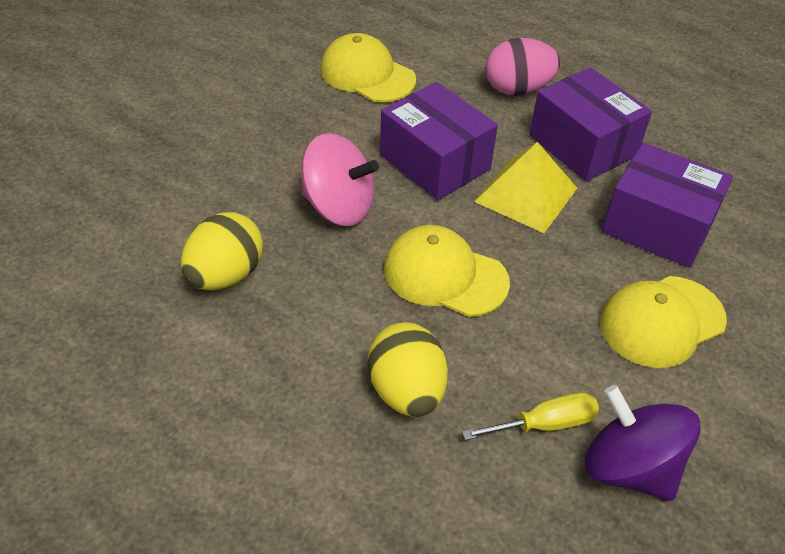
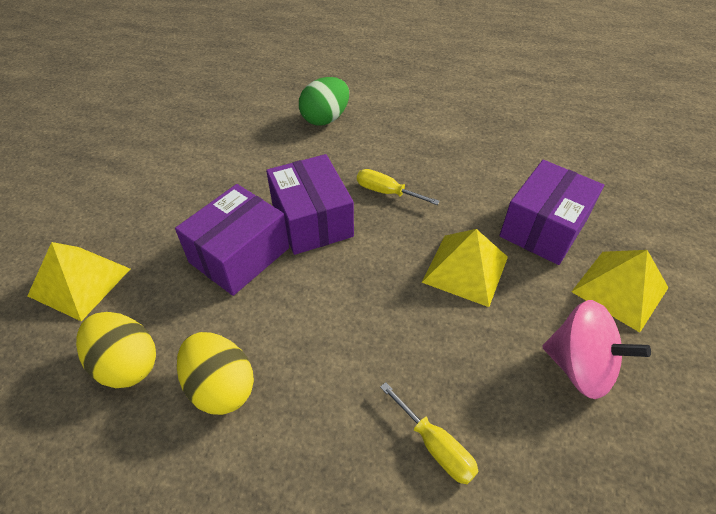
green egg: none = 0 -> [299,77,349,126] = 1
pink egg: [486,38,560,96] = 1 -> none = 0
purple spinning top: [585,385,701,501] = 1 -> none = 0
yellow cap: [320,33,416,102] [384,225,510,317] [600,276,727,368] = 3 -> none = 0
yellow pyramid: [474,142,577,233] = 1 -> [27,242,130,321] [422,229,508,307] [571,250,669,333] = 3
yellow screwdriver: [462,392,599,440] = 1 -> [357,169,440,205] [380,382,479,484] = 2

